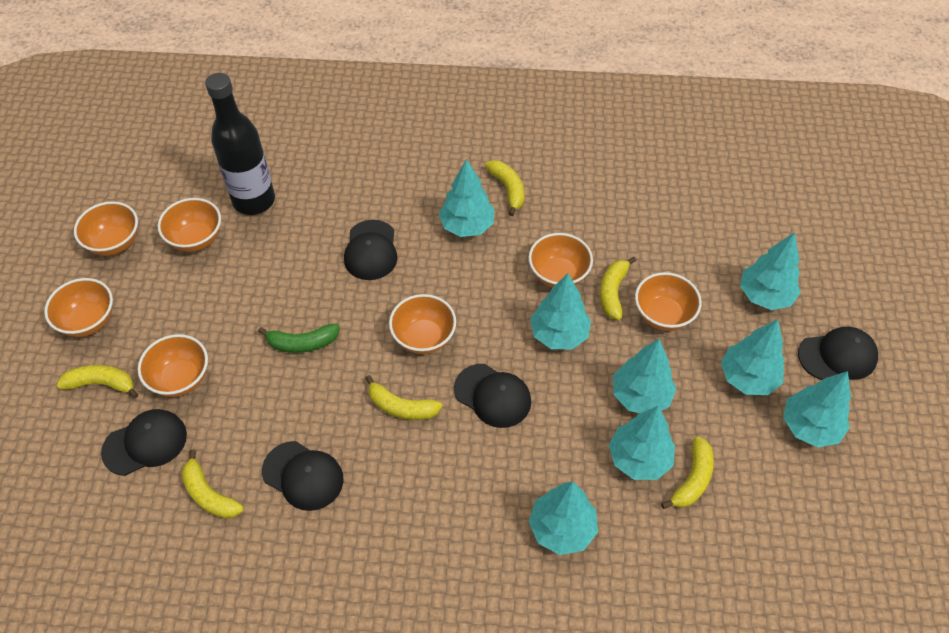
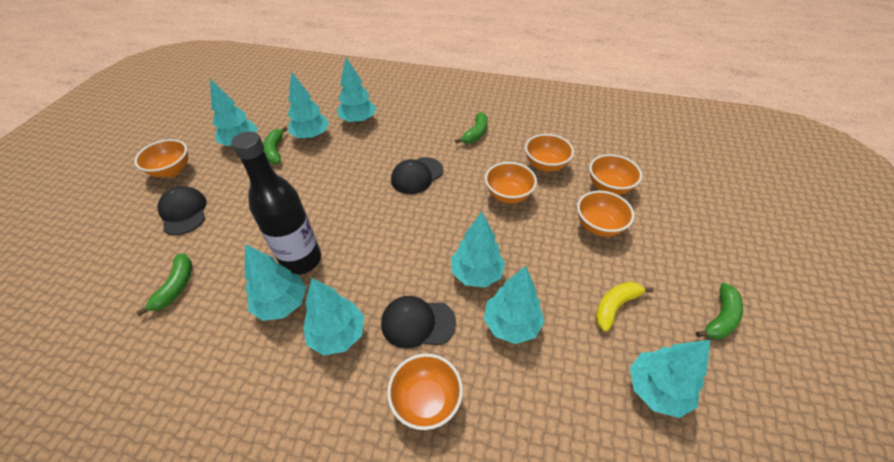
black cap: [101,409,187,476] [262,441,344,511] [344,220,397,280] [454,364,531,428] [798,327,878,380] = 5 -> [158,186,207,235] [381,296,456,348] [391,157,444,194] = 3
green banana: [258,324,340,353] = 1 -> [136,253,192,316] [263,126,288,164] [455,112,488,143] [696,283,743,339] = 4
orange bowl: [44,278,113,337] [74,201,138,256] [138,334,208,397] [158,198,221,252] [389,294,456,354] [529,233,593,288] [635,272,702,331] = 7 -> [134,139,188,177] [387,354,463,430] [485,162,537,203] [525,134,574,172] [577,191,634,237] [589,154,642,195] = 6
yellow banana: [57,365,138,399] [181,450,244,519] [365,375,442,420] [485,160,524,216] [600,257,636,320] [661,436,714,509] = 6 -> [595,282,654,332] = 1

